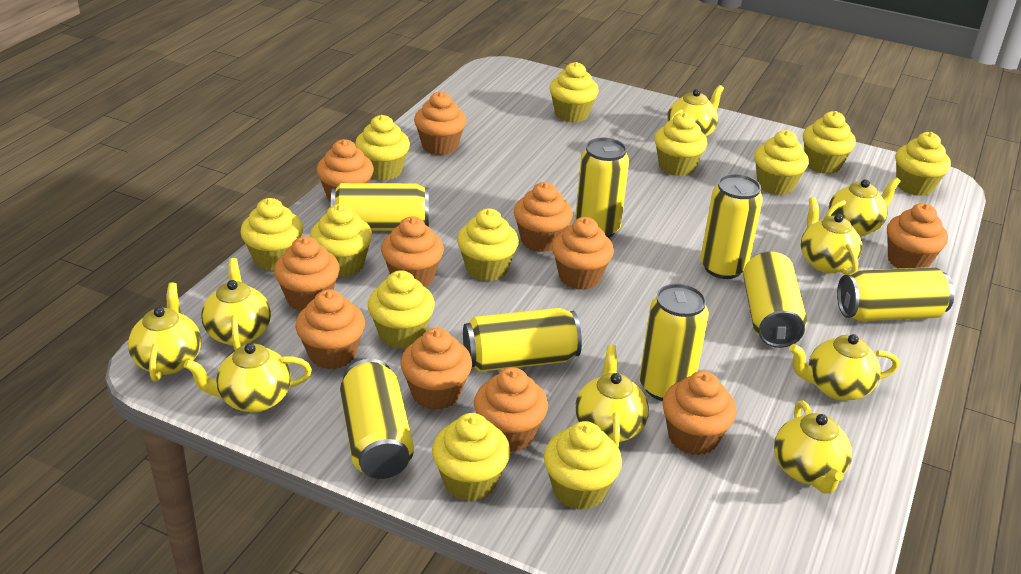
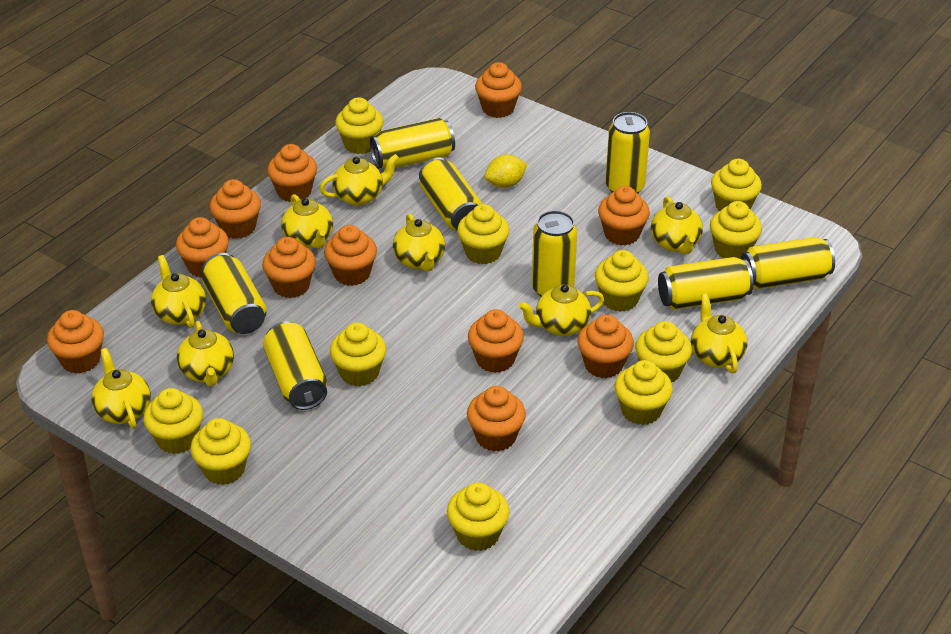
yellow cupcake: [240,198,303,271] [310,204,372,277] [355,115,410,181] [368,270,435,348] [432,413,510,501] [457,208,519,281] [544,421,622,510] [550,62,599,122] [654,112,707,176] [754,130,809,195] [803,111,856,174] [896,132,951,196] = 12 -> [143,388,203,454] [190,418,251,485] [330,323,386,386] [335,97,383,154] [447,482,509,551] [457,204,509,264] [595,250,649,312] [615,360,673,425] [635,321,692,383] [710,201,762,259] [711,159,762,211] = 11
yellow lemon: none = 0 -> [485,154,527,188] = 1

